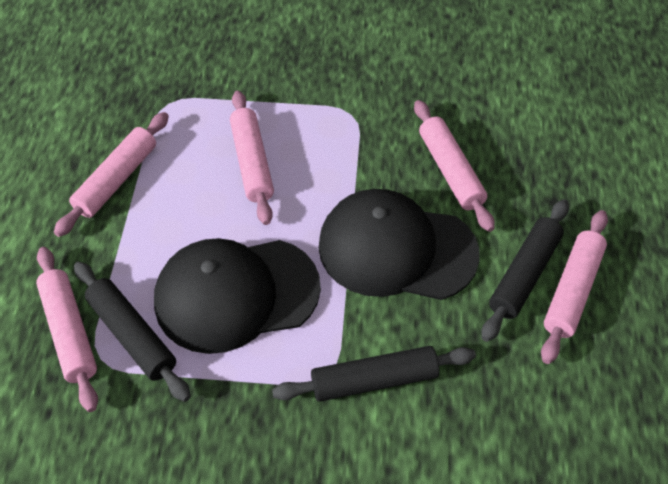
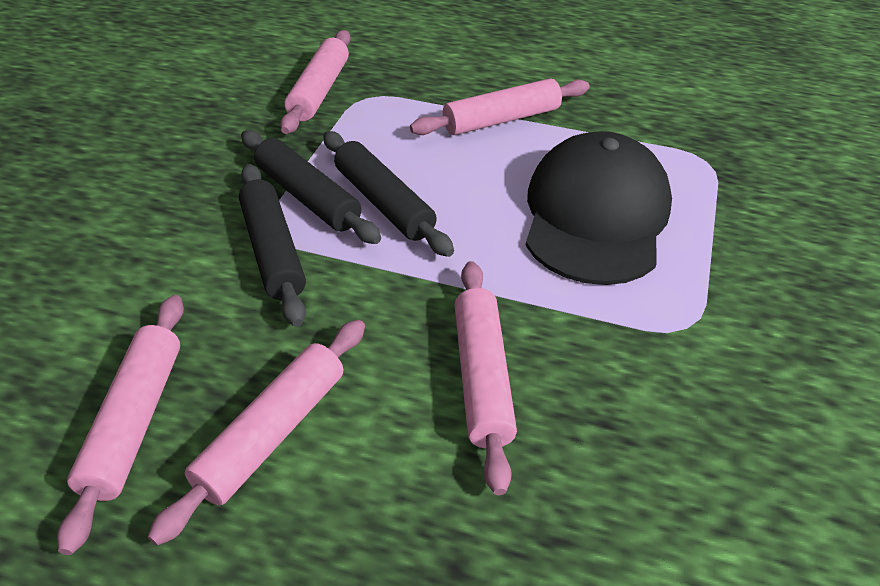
black cap: [154,238,321,354] [318,189,480,300] = 2 -> [526,131,672,285] = 1

